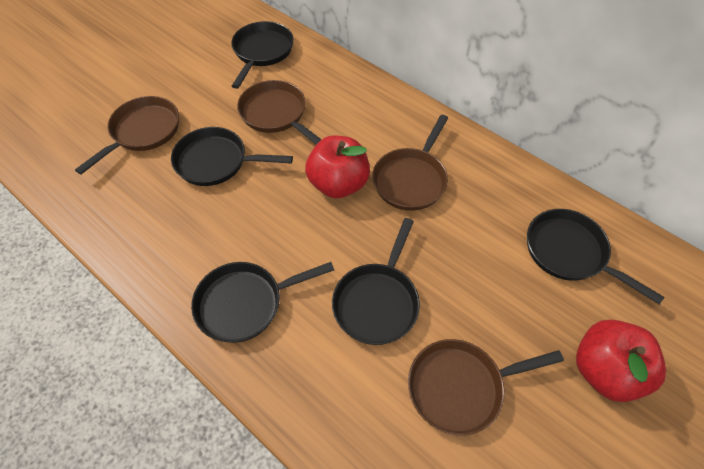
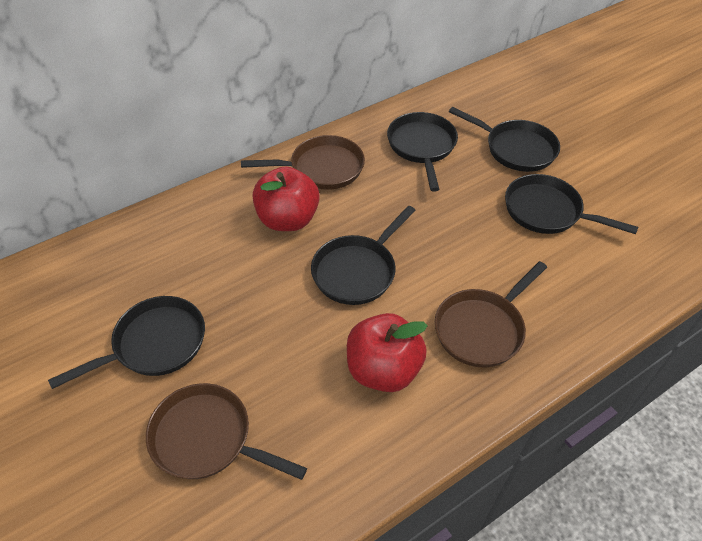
brown pan: [75,96,179,174] [237,80,322,145] [372,115,448,211] [408,339,564,435] = 4 -> [146,383,307,480] [241,135,365,190] [435,261,547,367] = 3

